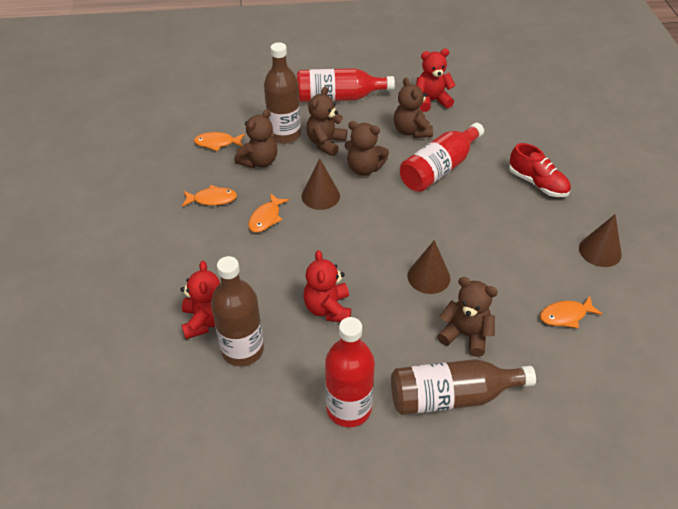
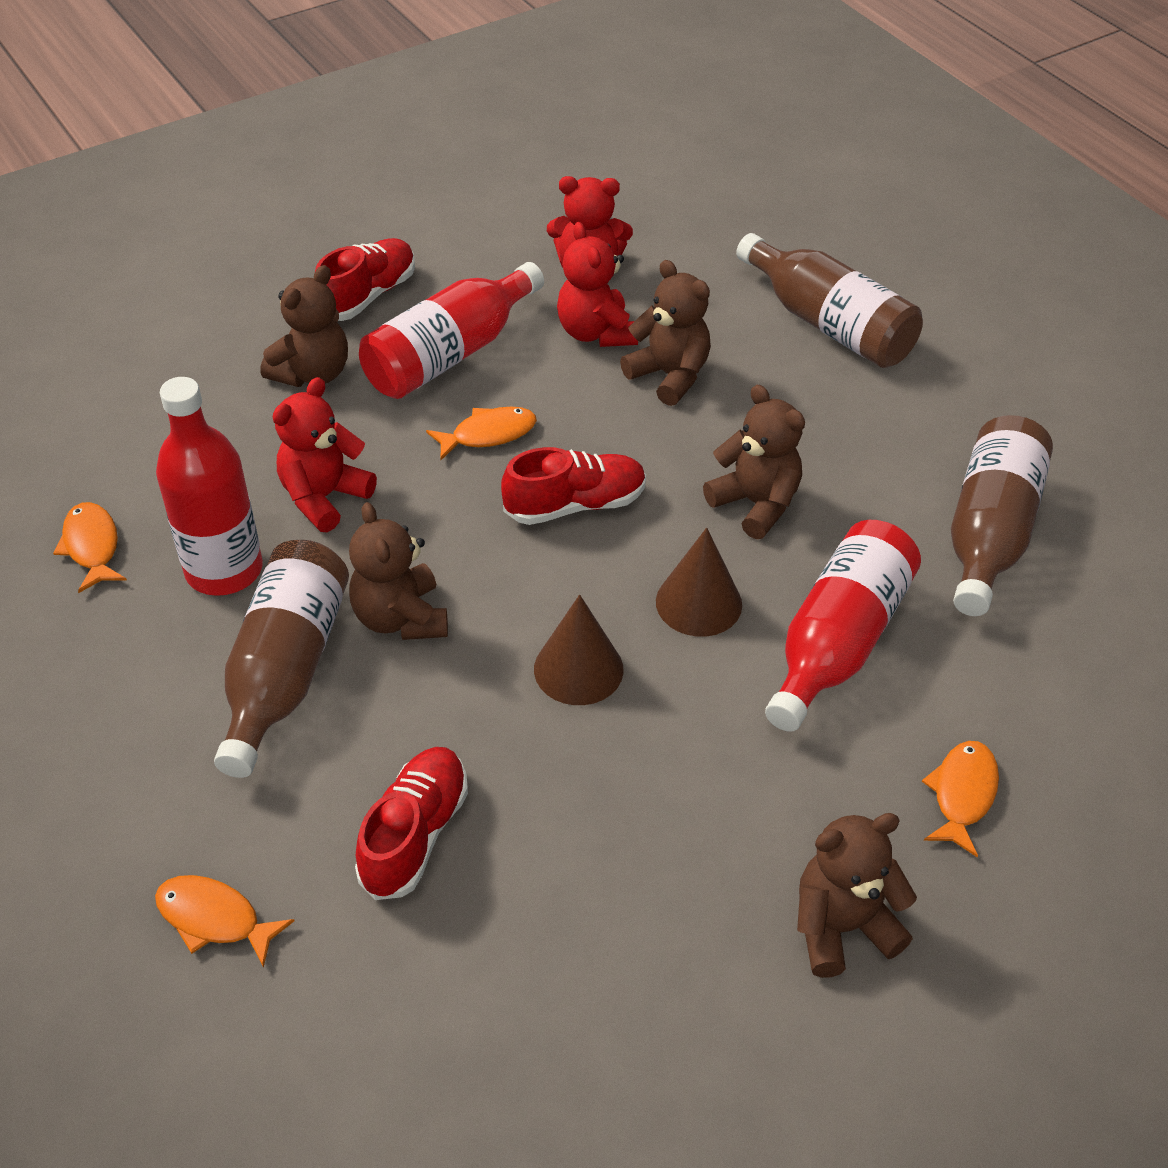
brown cone: [301,159,340,210] [407,240,450,294] [579,214,622,267] = 3 -> [534,594,624,705] [656,528,742,637] = 2
red shoe: [509,143,571,197] = 1 -> [315,238,415,321] [355,747,468,900] [501,447,646,525] = 3

